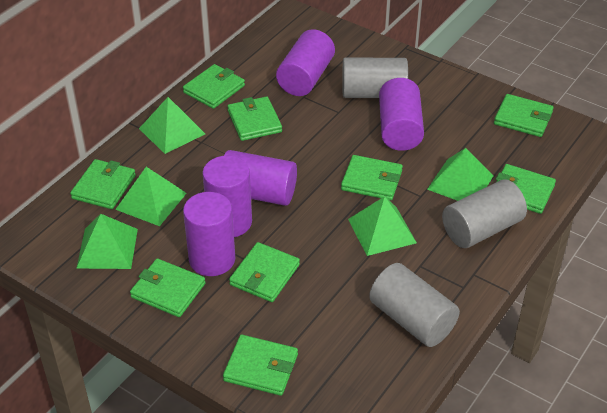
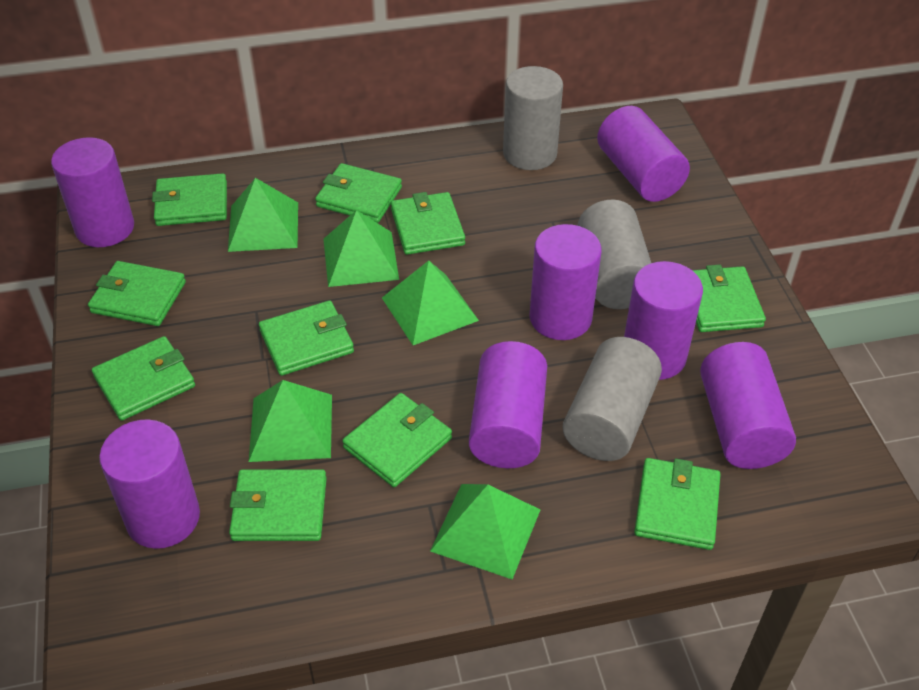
green wallet: [70,159,136,209] [130,258,206,317] [183,64,245,109] [223,335,298,396] [227,96,282,141] [229,242,300,302] [341,155,403,200] [494,94,554,137] [496,164,556,214] = 9 -> [88,261,186,326] [92,336,195,421] [152,173,227,226] [229,469,327,541] [259,300,354,376] [315,163,402,223] [342,393,452,487] [391,192,465,255] [634,458,721,550] [692,265,766,332] = 10
purple cylinder: [183,192,235,276] [202,156,252,237] [224,150,297,206] [276,29,335,96] [379,78,424,151] = 5 -> [51,137,134,247] [99,419,200,549] [469,341,547,468] [529,224,602,340] [597,106,690,202] [624,261,703,380] [700,342,796,469] = 7

